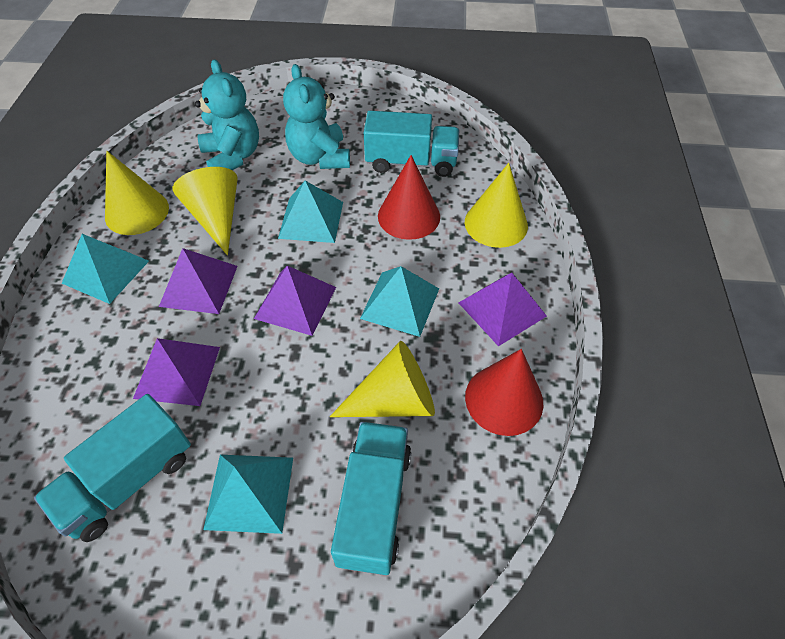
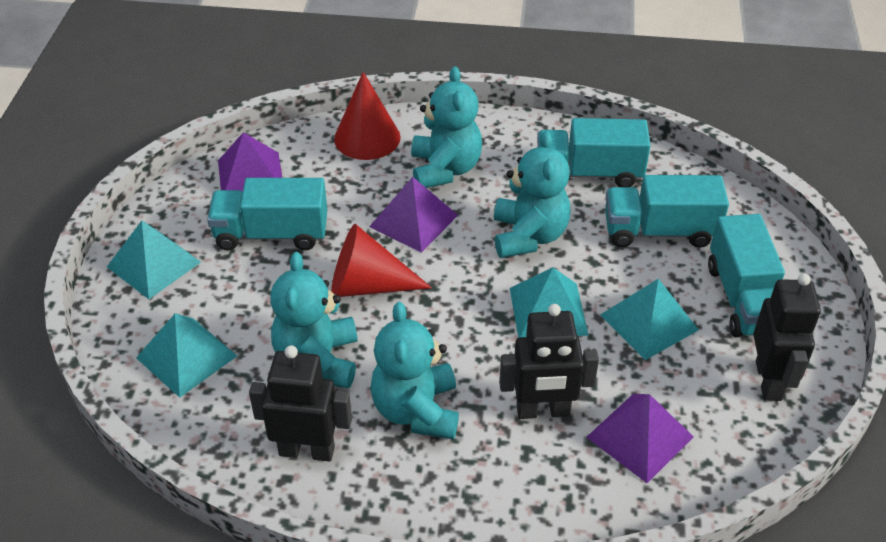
black robot: none = 0 -> [249,345,352,462] [499,304,599,419] [753,273,821,401] = 3
purple pyramid: [133,338,220,406] [159,248,238,314] [254,266,336,336] [459,273,547,346] = 4 -> [218,132,282,192] [369,177,458,253] [587,394,694,483] = 3
turquoise teddy bear: [195,59,259,170] [283,64,350,169] = 2 -> [270,252,358,388] [370,302,459,439] [411,66,482,188] [494,131,570,258] = 4
turquoise truck: [34,394,191,542] [331,422,411,575] [364,111,459,177] = 3 -> [207,178,327,250] [537,118,651,187] [605,175,729,248] [708,214,785,337] = 4
yellow cone: [105,151,169,235] [173,167,238,255] [330,341,435,417] [465,163,528,248] = 4 -> none = 0

